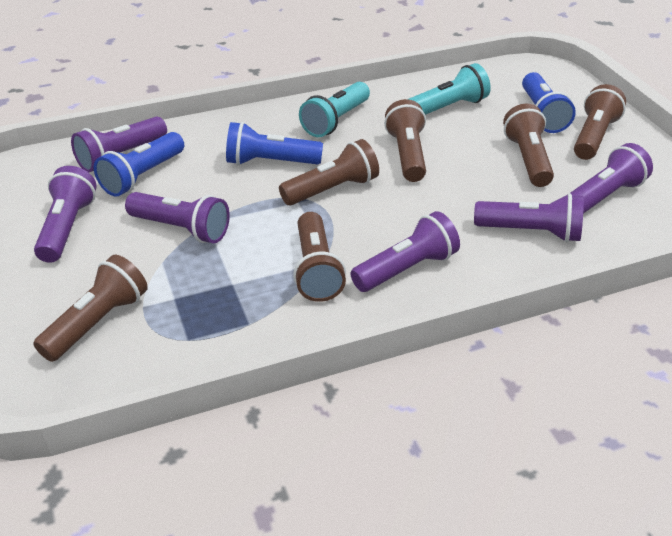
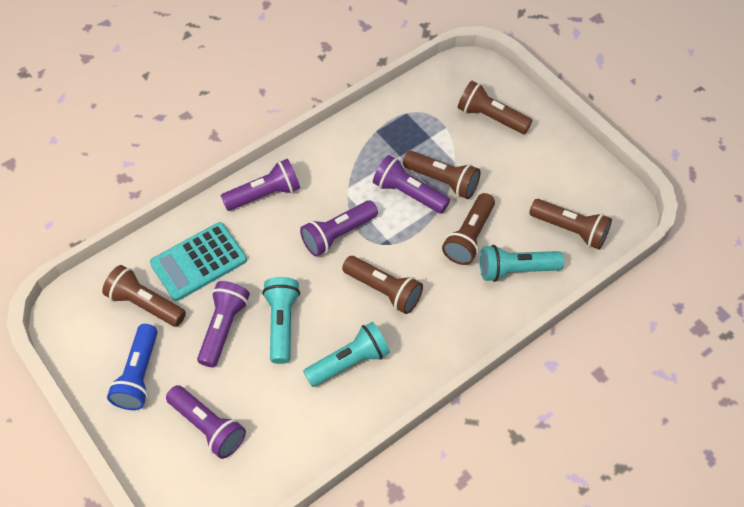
blue flashlight: [94,132,184,197] [226,122,323,165] [522,72,576,133] = 3 -> [107,324,158,410] = 1
purple flashlight: [34,166,97,263] [71,117,167,172] [125,192,230,243] [351,211,460,292] [474,193,584,242] [570,143,653,214] = 6 -> [166,385,246,459] [197,281,250,367] [221,159,300,211] [300,200,378,257] [373,155,450,214] = 5
turquoise calculator: none = 0 -> [150,222,247,301] = 1
turquoise flashlight: [299,82,370,137] [408,63,491,115] = 2 -> [262,277,300,364] [303,322,390,387] [480,245,564,282] = 3

